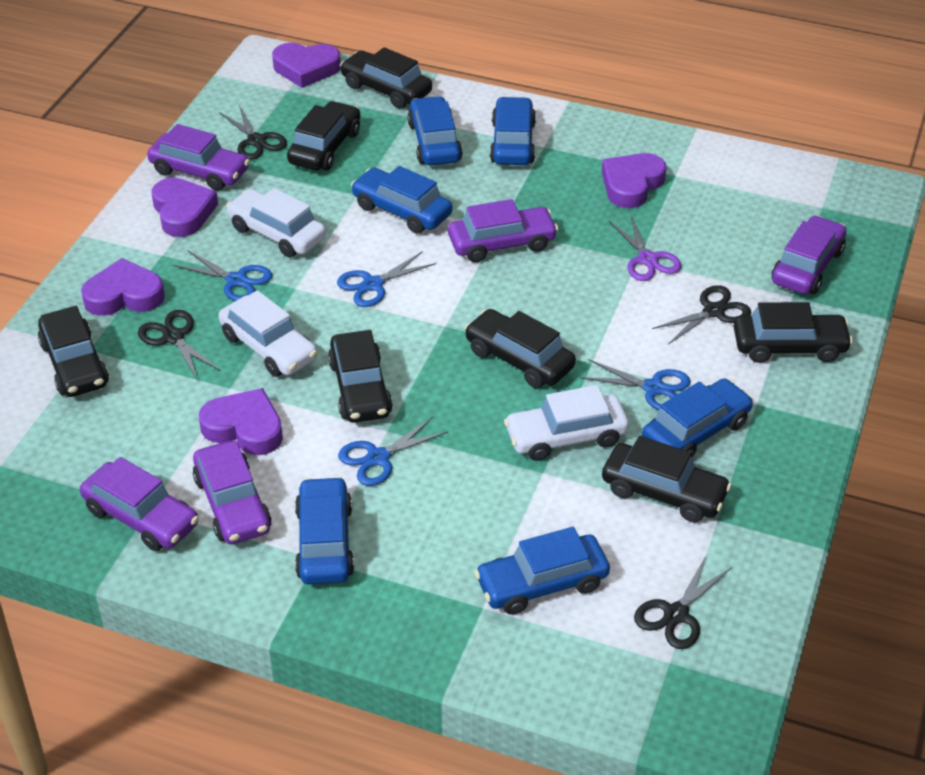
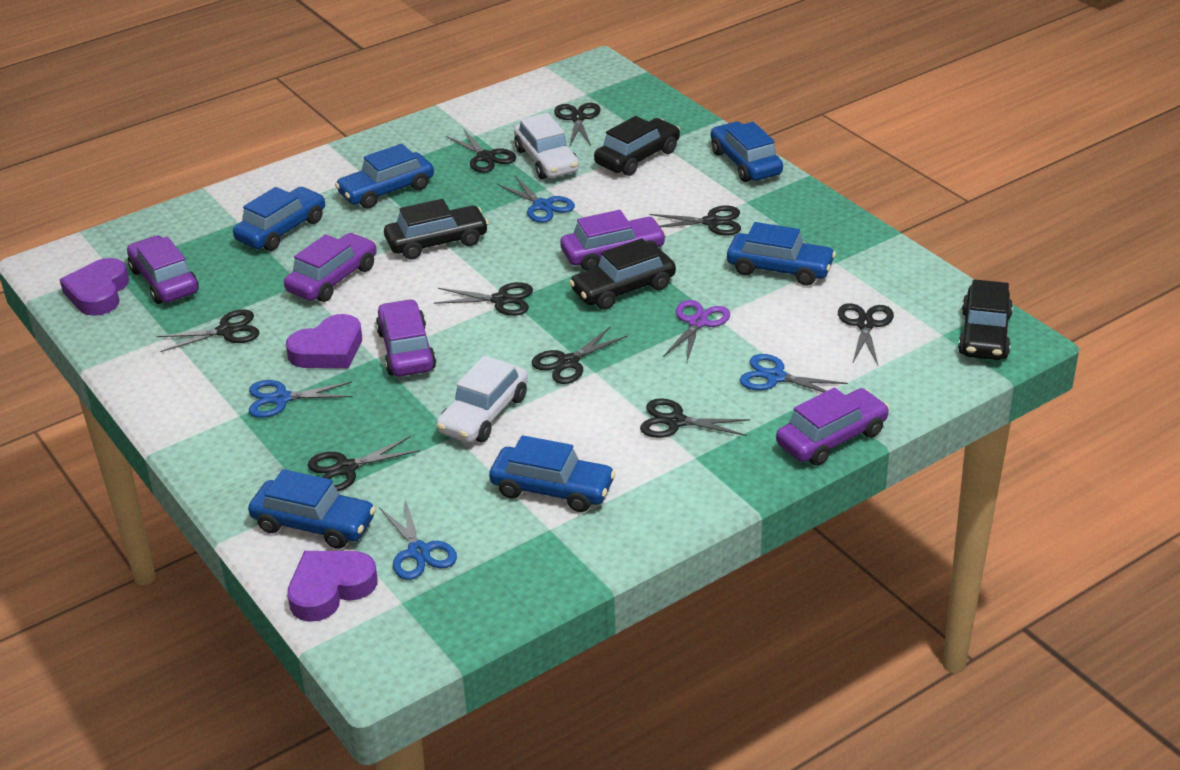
black car: [38,306,109,397] [287,101,360,170] [328,330,393,423] [340,47,432,109] [464,309,576,388] [602,436,732,522] [734,302,853,363] = 7 -> [384,199,489,260] [569,238,676,310] [594,116,680,176] [958,279,1013,360] = 4
black scissors: [138,310,221,380] [219,105,287,160] [634,554,732,649] [652,285,751,344] = 4 -> [157,309,259,352] [308,436,420,491] [434,282,533,316] [446,128,516,173] [531,326,628,384] [554,103,601,146] [640,398,750,438] [649,206,741,235] [838,303,894,365] = 9
purple heart: [81,258,165,316] [152,178,218,237] [199,388,283,455] [272,43,341,88] [602,153,666,208] = 5 -> [60,258,129,316] [286,314,362,368] [287,551,377,622] = 3
white car: [218,290,317,377] [226,188,326,258] [504,385,629,461] = 3 -> [436,355,528,443] [514,113,579,179] = 2

